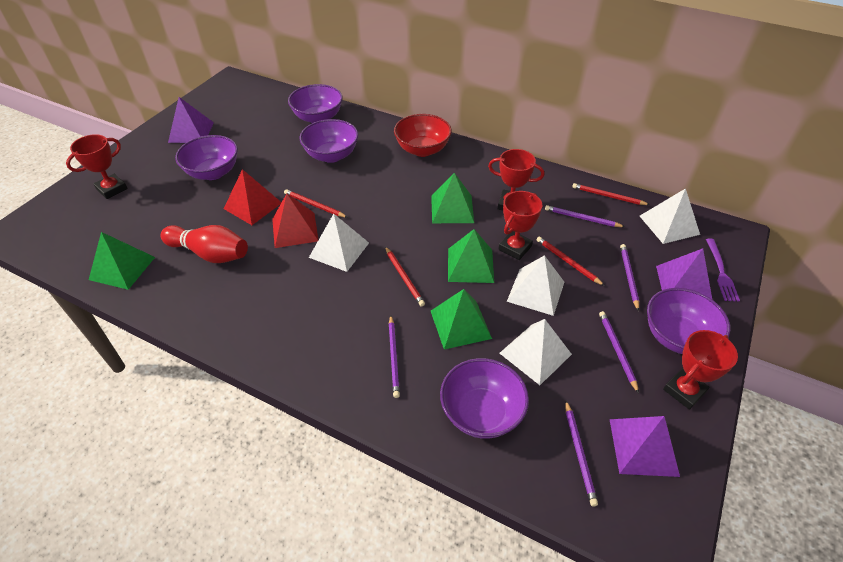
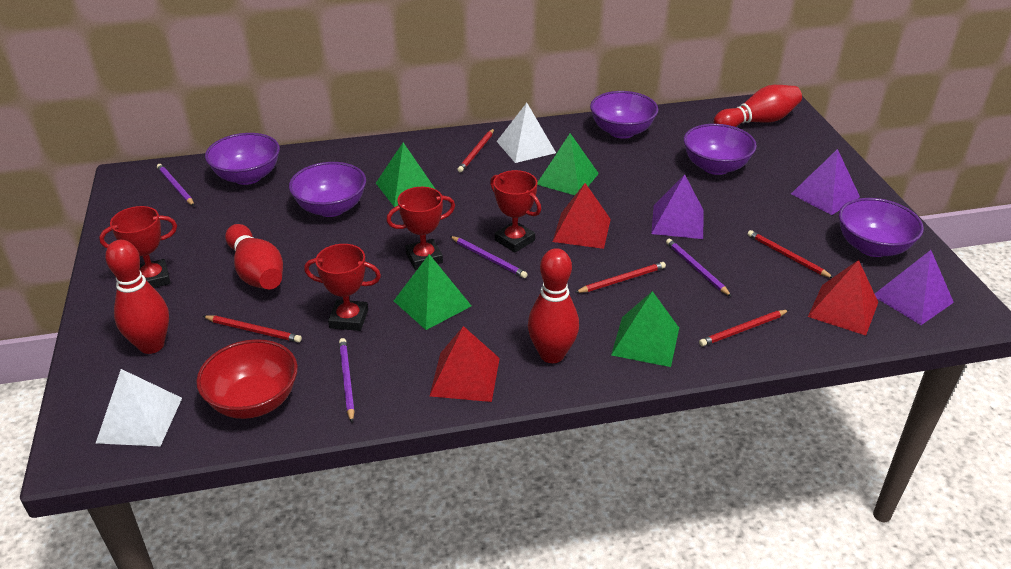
purple fork: [706,238,740,302] = 1 -> none = 0
purple pencil: [389,315,400,398] [545,205,625,227] [565,401,598,507] [599,311,639,393] [620,244,639,311] = 5 -> [157,164,194,206] [339,338,355,423] [450,236,528,278] [666,239,732,297] = 4
red bowling pin: [160,225,248,263] = 1 -> [105,240,169,354] [225,224,283,289] [528,248,579,363] [714,85,802,127] = 4
red pencil: [284,189,348,218] [385,247,425,307] [536,237,605,286] [572,183,650,205] = 4 -> [203,316,302,342] [457,129,494,172] [575,262,666,293] [699,310,789,346] [747,230,833,278] = 5
red pyramid: [224,169,282,225] [272,194,318,248] = 2 -> [430,326,500,402] [553,183,611,249] [808,260,878,336] = 3
white pyramid: [309,214,369,272] [500,319,572,385] [507,255,564,316] [640,188,700,244] = 4 -> [96,369,182,446] [497,103,556,163] = 2

